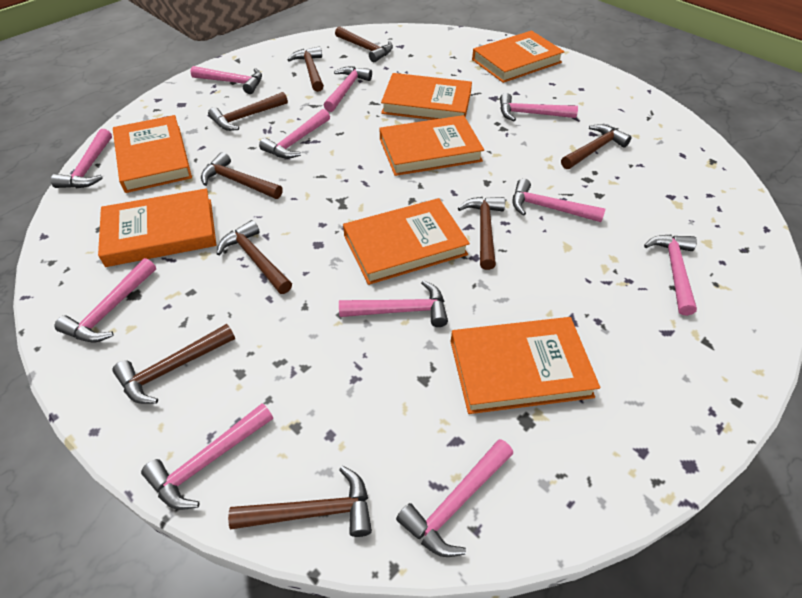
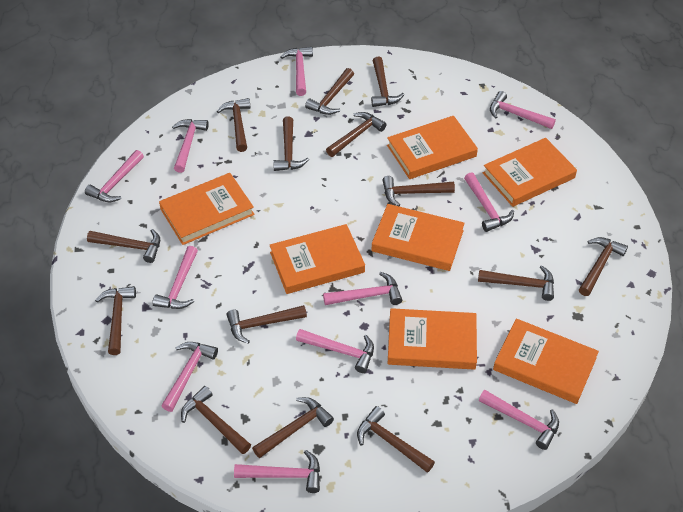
brown hammer: [113,324,235,404] [201,152,283,199] [208,92,288,131] [216,220,292,294] [228,466,372,537] [287,46,324,92] [335,26,393,62] [458,197,505,270] [561,124,632,169] = 9 -> [87,229,160,263] [95,286,136,355] [181,386,251,454] [217,98,251,152] [226,305,307,344] [252,397,334,458] [273,116,309,171] [305,68,354,115] [326,112,387,157] [357,406,435,473] [371,57,404,107] [383,176,455,206] [478,265,554,301] [579,237,628,296] = 14

